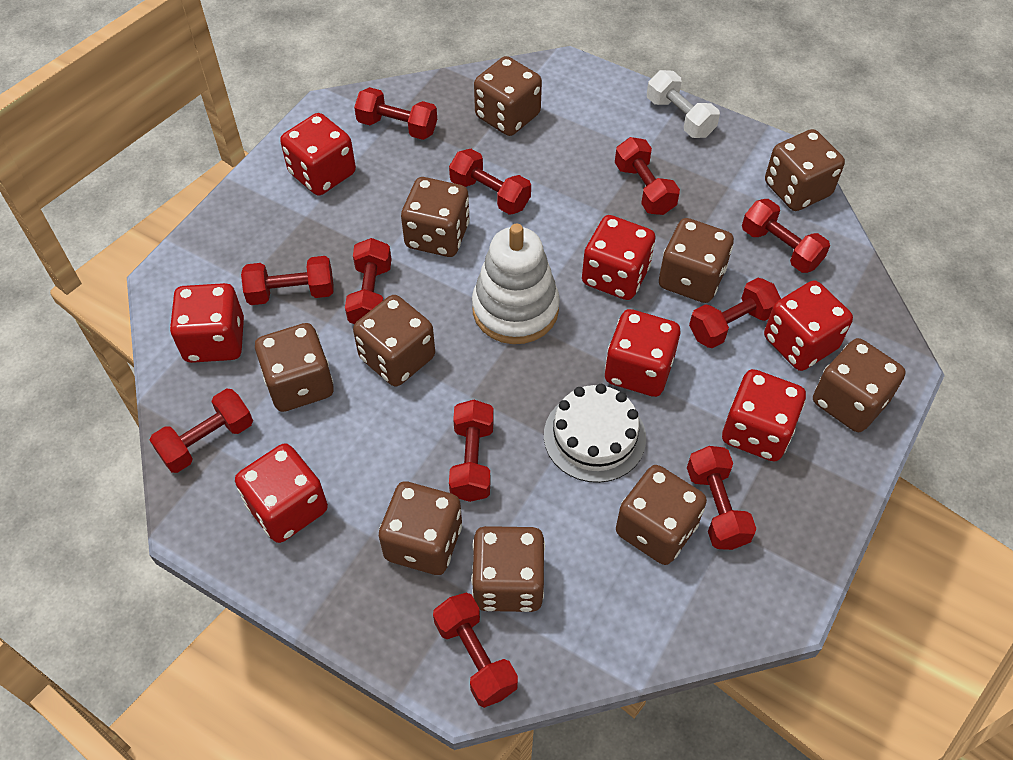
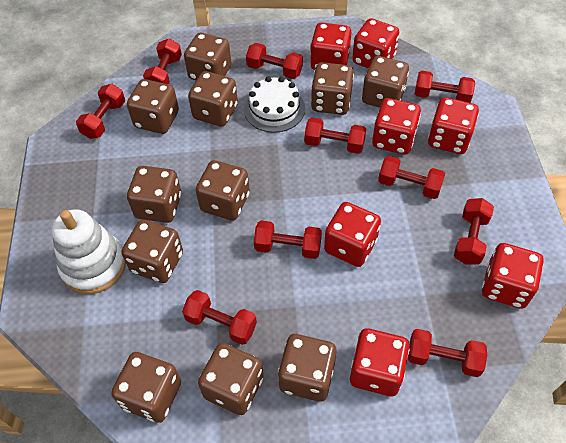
brown dice: [255,323,334,412] [353,295,435,387] [379,481,462,575] [401,177,470,257] [471,526,545,612] [474,56,542,136] [616,465,707,565] [659,218,734,303] [765,129,845,211] [813,338,906,432] = 10 -> [111,352,181,423] [122,220,183,283] [127,79,179,134] [127,166,181,223] [184,33,232,80] [188,71,238,127] [196,160,250,220] [198,343,264,415] [278,334,337,402] [311,62,354,115] [362,56,409,108] = 11
red dumbbell: [150,389,253,473] [241,256,334,305] [345,238,392,324] [354,87,437,140] [433,593,518,708] [449,149,531,215] [449,400,494,502] [615,137,680,215] [687,446,756,550] [689,278,781,348] [742,199,830,273] = 11 -> [76,84,125,139] [143,39,182,84] [182,290,257,345] [246,43,303,79] [254,220,322,259] [304,117,366,154] [378,156,445,199] [408,329,487,377] [415,71,475,103] [454,198,494,265] = 10
white dumbbell: [647,70,720,138] = 1 -> none = 0

